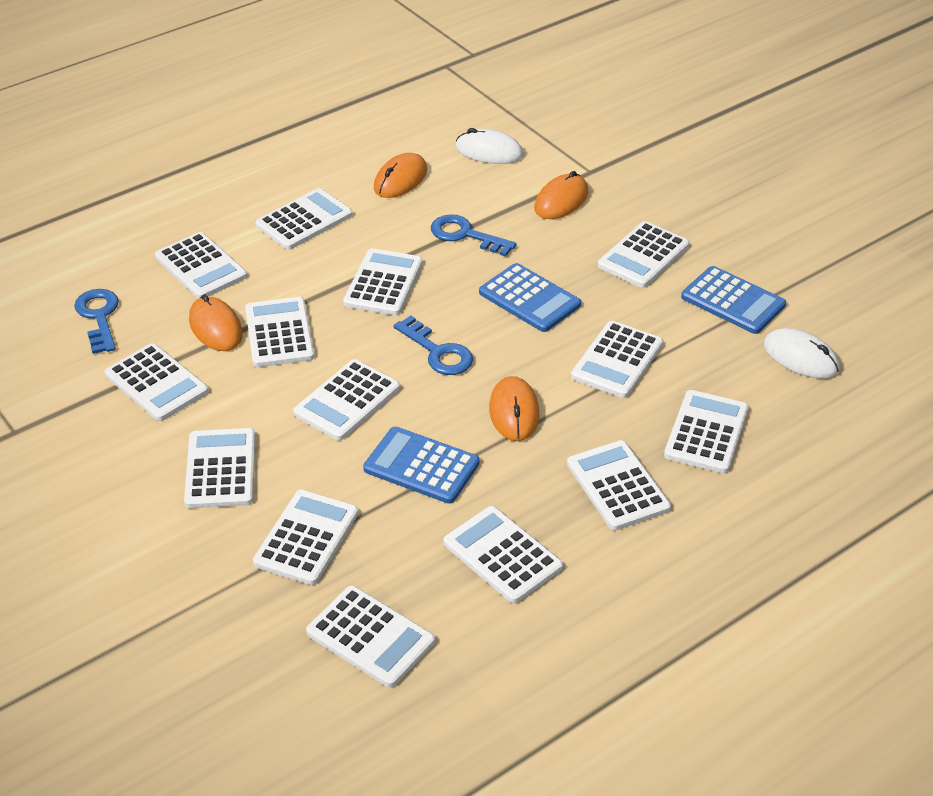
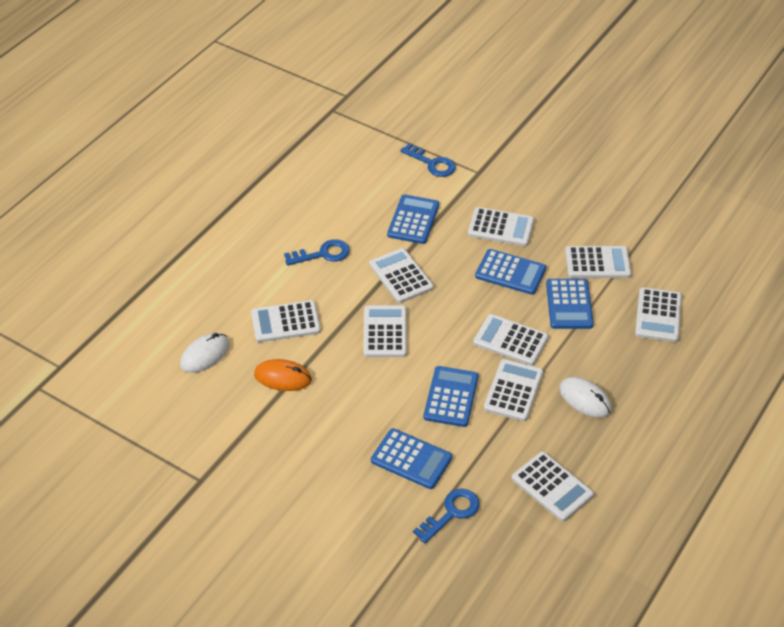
blue calculator: [363,427,480,504] [479,263,581,332] [681,266,786,334] = 3 -> [371,428,452,489] [387,194,439,244] [423,366,479,427] [475,249,546,295] [546,279,594,329] = 5
orange mouse: [189,294,243,351] [374,153,427,198] [489,376,539,441] [534,171,588,219] = 4 -> [254,359,312,391] = 1
white calculator: [104,343,209,421] [155,232,247,299] [184,428,255,509] [245,297,314,367] [253,489,358,585] [255,188,353,250] [293,359,400,441] [306,586,435,688] [343,248,423,315] [443,506,563,603] [567,440,671,530] [571,321,663,398] [598,221,689,288] [664,390,748,473] = 14 -> [251,300,321,342] [363,305,407,357] [369,248,434,303] [468,207,534,246] [473,314,549,366] [484,359,543,421] [512,451,594,521] [565,246,631,278] [635,287,682,342] = 9

